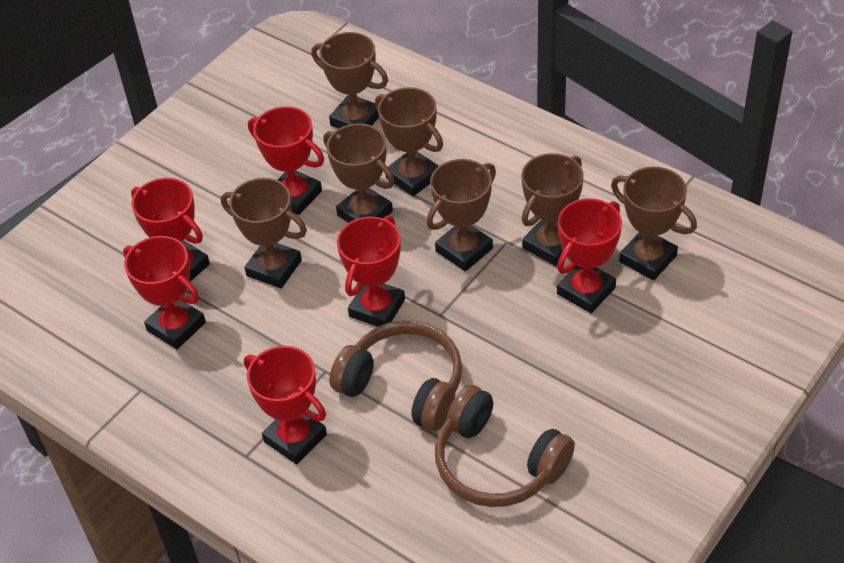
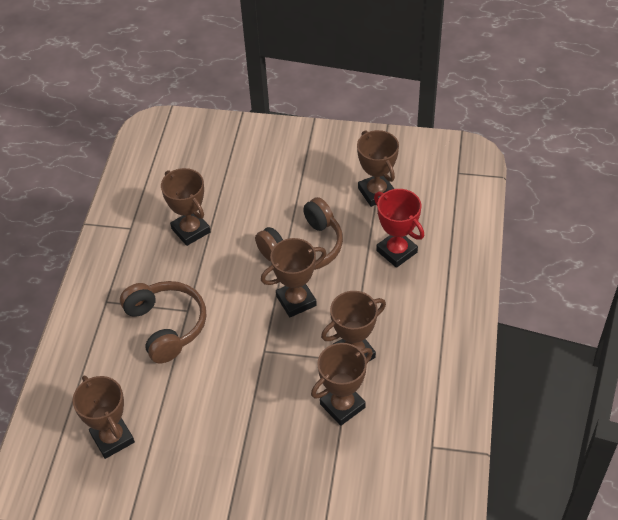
brown trophy: [221,178,307,288] [311,32,388,129] [323,123,394,223] [375,87,443,196] [426,159,496,271] [521,153,584,266] [611,167,697,281] = 7 -> [72,376,135,459] [161,168,210,246] [261,238,327,317] [311,343,373,426] [321,291,386,361] [357,130,399,207] = 6
red trophy: [123,236,206,349] [131,178,210,282] [244,346,327,464] [248,106,324,215] [337,215,405,327] [557,198,622,313] = 6 -> [374,189,424,268] = 1

